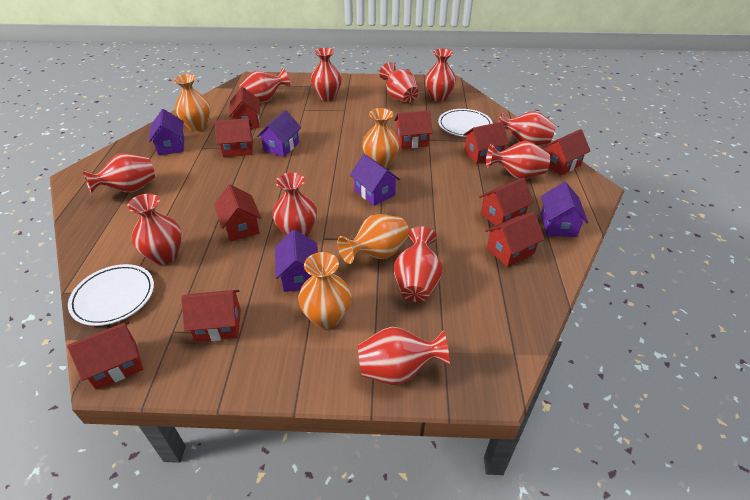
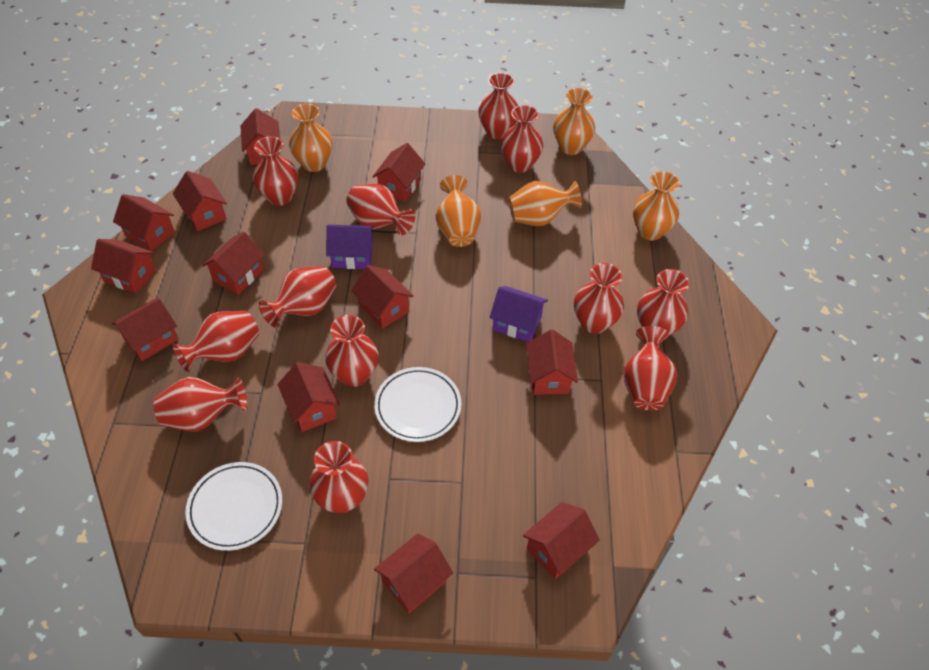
orange vase: [173,74,210,131] [298,252,351,329] [337,214,409,264] [362,108,400,168] = 4 -> [289,103,333,172] [435,175,481,247] [509,181,582,226] [553,88,595,155] [633,171,680,240] = 5
purple house: [149,109,184,155] [257,110,301,157] [275,229,318,292] [350,154,400,206] [541,182,588,237] = 5 -> [326,225,374,269] [490,286,548,342] = 2
red house: [67,322,143,390] [181,290,241,342] [214,185,261,242] [215,118,253,157] [229,87,260,129] [394,111,433,149] [463,122,509,164] [479,178,534,226] [485,212,545,267] [542,129,590,175] = 10 -> [91,239,156,294] [112,298,178,361] [113,194,175,251] [173,171,227,231] [202,231,265,295] [240,108,280,165] [278,362,340,432] [351,265,414,329] [372,143,425,202] [374,533,453,613] [523,502,600,579] [526,329,578,395] = 12
red vase: [82,153,155,194] [127,194,182,265] [239,68,290,103] [272,173,317,237] [311,48,342,101] [358,327,450,385] [379,62,418,103] [394,226,443,302] [425,49,456,102] [486,141,550,179] [498,111,556,146] = 11 -> [154,377,247,432] [172,311,259,373] [253,136,298,206] [259,266,336,328] [309,441,369,513] [325,315,378,387] [346,184,415,236] [478,72,518,139] [501,105,543,173] [574,263,624,334] [623,326,677,410] [637,269,689,336] = 12

